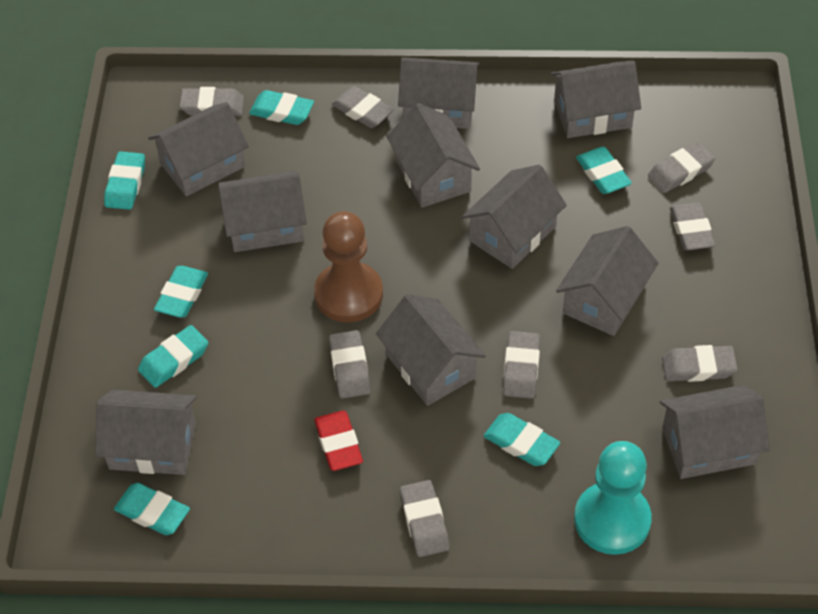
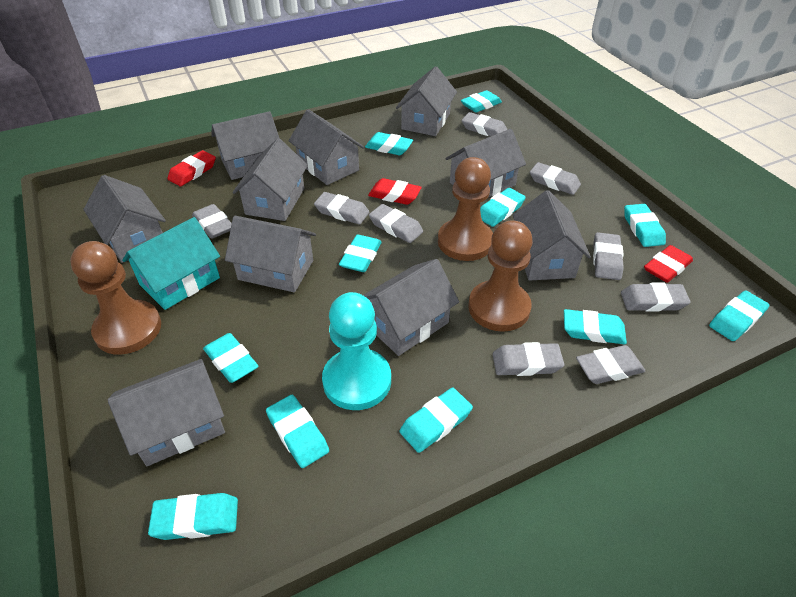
brown pawn: [314,211,383,323] = 1 -> [70,241,161,355] [438,157,493,261] [468,220,533,332] = 3
grey eraser: [179,87,244,116] [329,330,371,399] [332,86,394,128] [400,480,450,557] [503,331,540,399] [648,142,715,193] [662,345,738,382] [670,202,715,250] = 8 -> [192,204,232,239] [314,192,369,225] [369,204,423,243] [462,112,507,136] [492,342,564,376] [530,162,581,195] [576,345,645,384] [593,232,624,280] [621,283,691,312] = 9
red eraser: [314,410,363,471] = 1 -> [167,150,216,186] [368,178,422,205] [644,245,693,283] = 3
turquoise eraser: [104,151,145,210] [114,483,190,535] [138,325,208,388] [154,266,208,318] [249,90,314,125] [484,413,560,466] [576,147,632,194] = 7 -> [148,493,238,540] [203,333,258,383] [266,395,329,468] [339,234,382,272] [365,132,413,155] [399,388,473,453] [461,90,502,113] [480,188,526,227] [564,309,627,344] [624,204,666,247] [709,290,770,341] = 11
turquoise house: none = 0 -> [122,217,220,310] = 1

